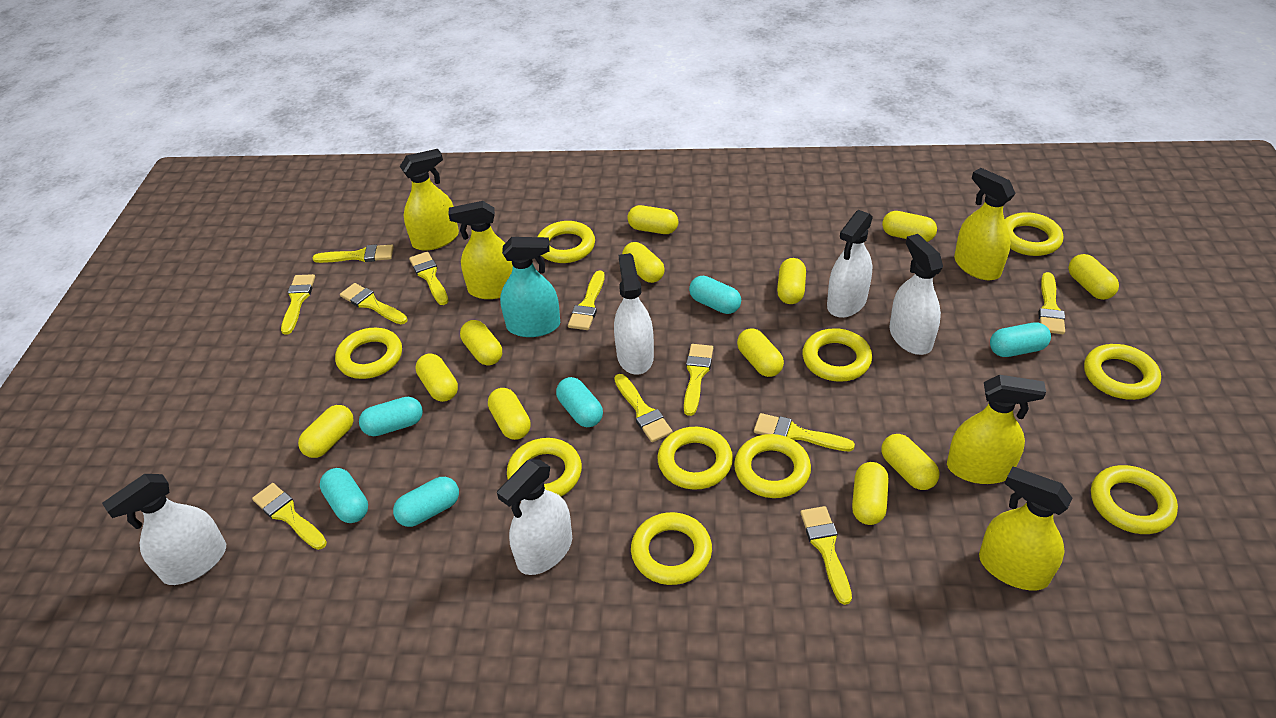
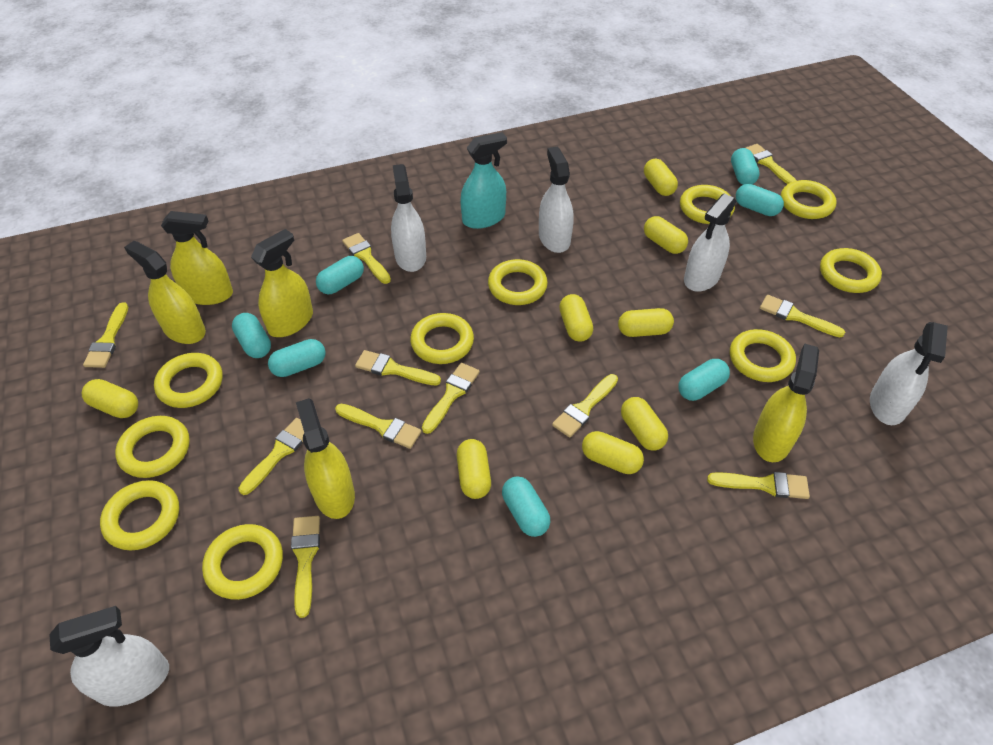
turquoise capsule: [320,468,368,523] [359,397,423,436] [393,477,459,527] [556,377,603,427] [689,276,741,314] [990,322,1051,357] = 6 -> [232,313,271,358] [268,339,326,377] [316,256,364,294] [502,476,550,537] [678,359,730,401] [731,148,760,185] [736,184,784,216] = 7
yellow capsule: [298,405,354,458] [415,353,458,402] [460,320,502,366] [488,388,531,440] [622,242,665,283] [627,205,678,234] [737,328,784,377] [777,258,806,304] [852,462,889,525] [881,434,940,490] [882,211,937,242] [1068,254,1119,300] = 12 -> [82,379,138,418] [457,439,491,499] [559,294,593,342] [582,431,644,474] [618,308,674,337] [621,397,668,451] [644,159,678,196] [644,216,688,254] = 8

